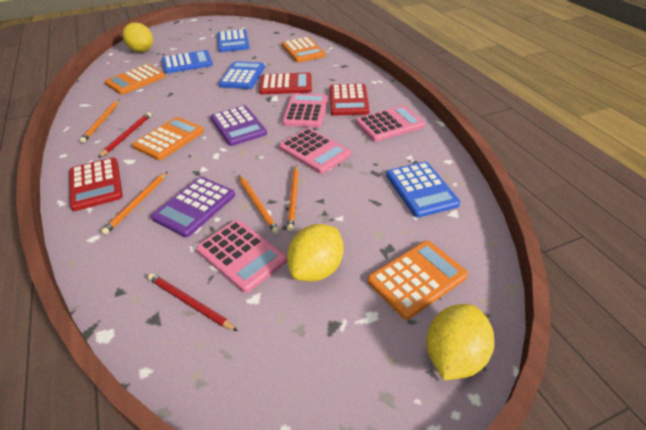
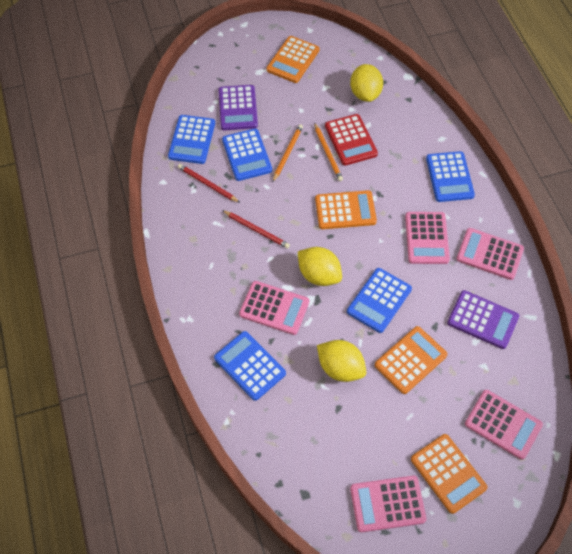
blue calculator: [162,50,213,74] [217,29,250,52] [219,61,265,89] [386,162,460,218] = 4 -> [168,115,215,164] [214,331,286,401] [222,129,272,181] [347,268,412,333] [426,151,475,202] = 5
orange pencil: [80,100,119,143] [101,172,167,235] [239,175,279,234] [287,165,299,232] = 4 -> [273,124,303,182] [314,123,343,181] = 2
pink calculator: [196,220,287,293] [279,128,351,174] [282,93,328,127] [356,105,425,142] = 4 -> [239,281,309,335] [350,476,427,532] [405,212,450,264] [456,228,524,280] [465,390,543,460] = 5
red calculator: [70,158,123,211] [259,72,312,94] [330,84,370,116] = 3 -> [325,114,378,166] = 1

